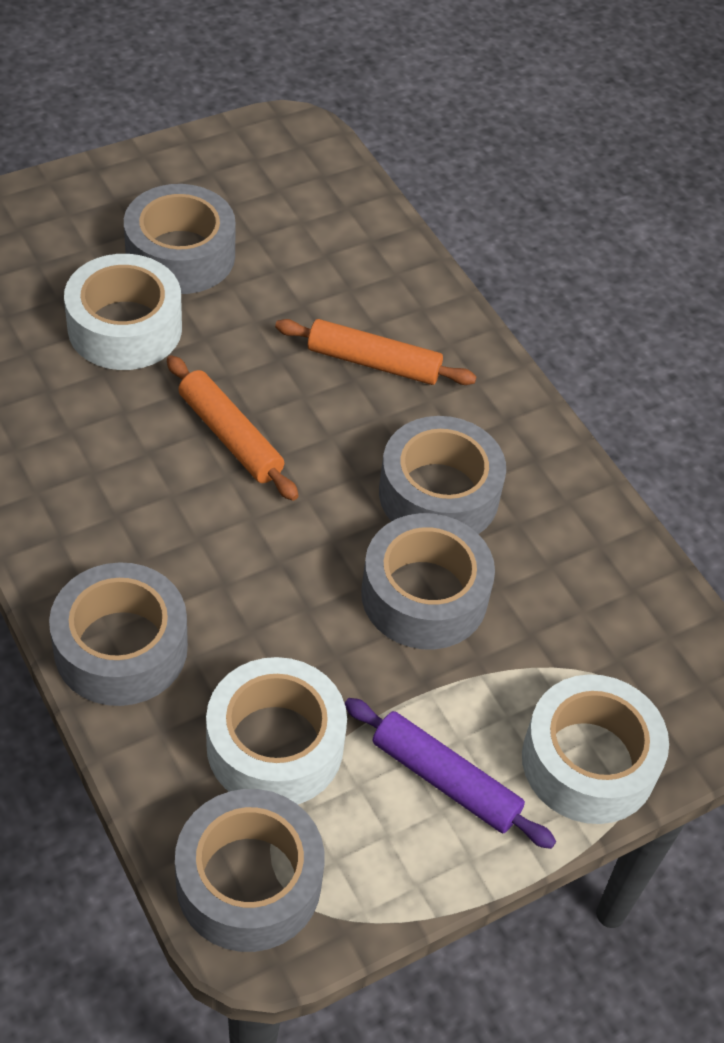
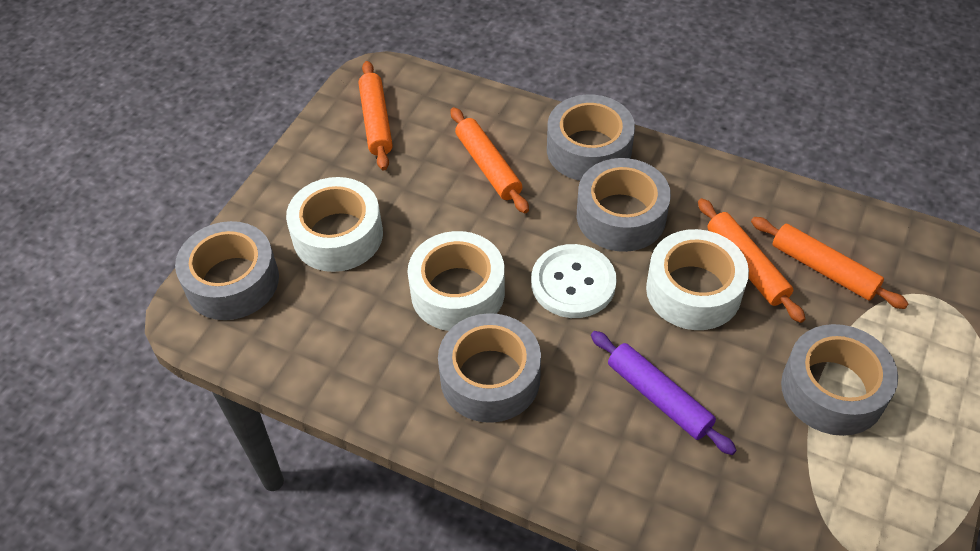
orange rolling pin: [167,355,299,501] [275,319,477,385] = 2 -> [359,61,393,170] [450,107,529,213] [698,198,805,323] [751,217,909,309] = 4
white button: none = 0 -> [531,244,617,318] = 1

